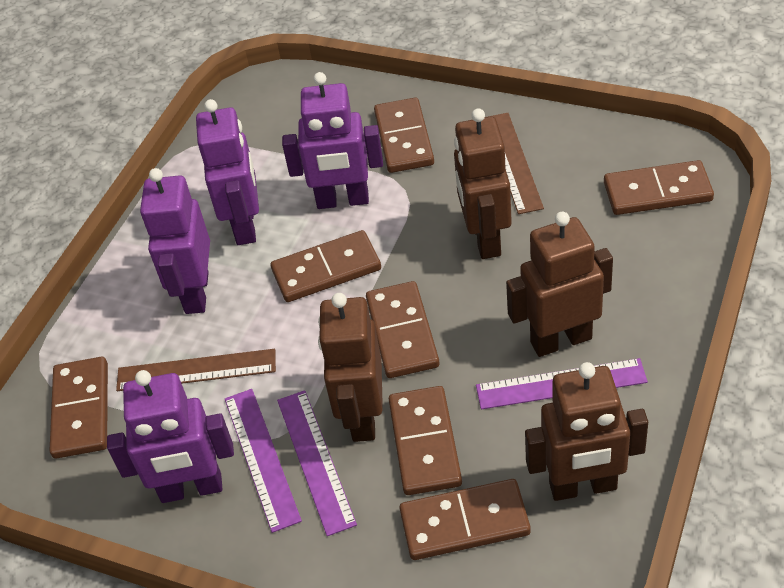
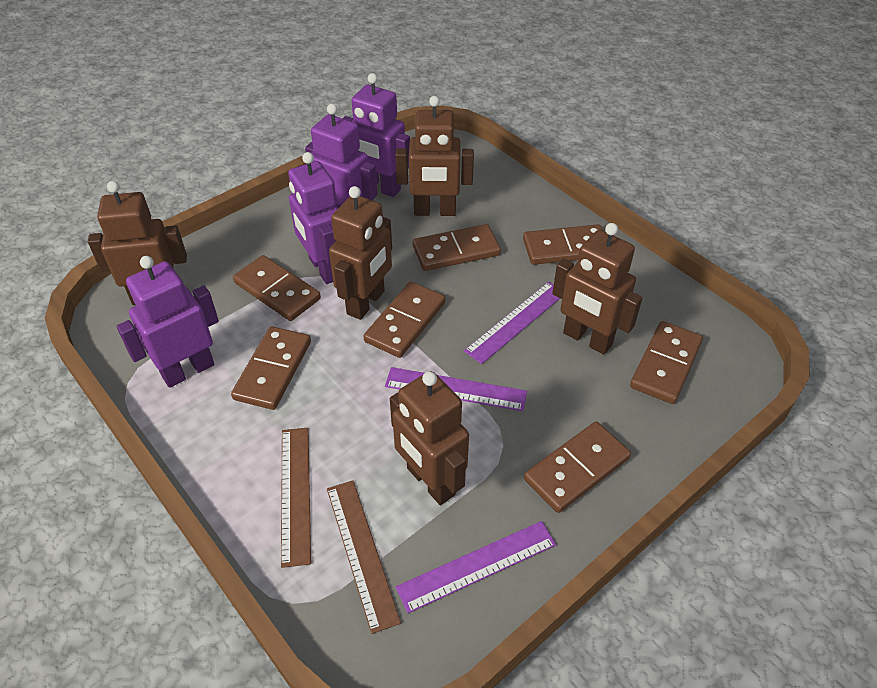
brown robot: [318,293,383,442] [454,108,512,259] [506,212,613,357] [525,362,648,501] = 4 -> [88,181,187,305] [329,186,392,320] [390,371,469,505] [395,96,474,216] [552,223,642,355] = 5

